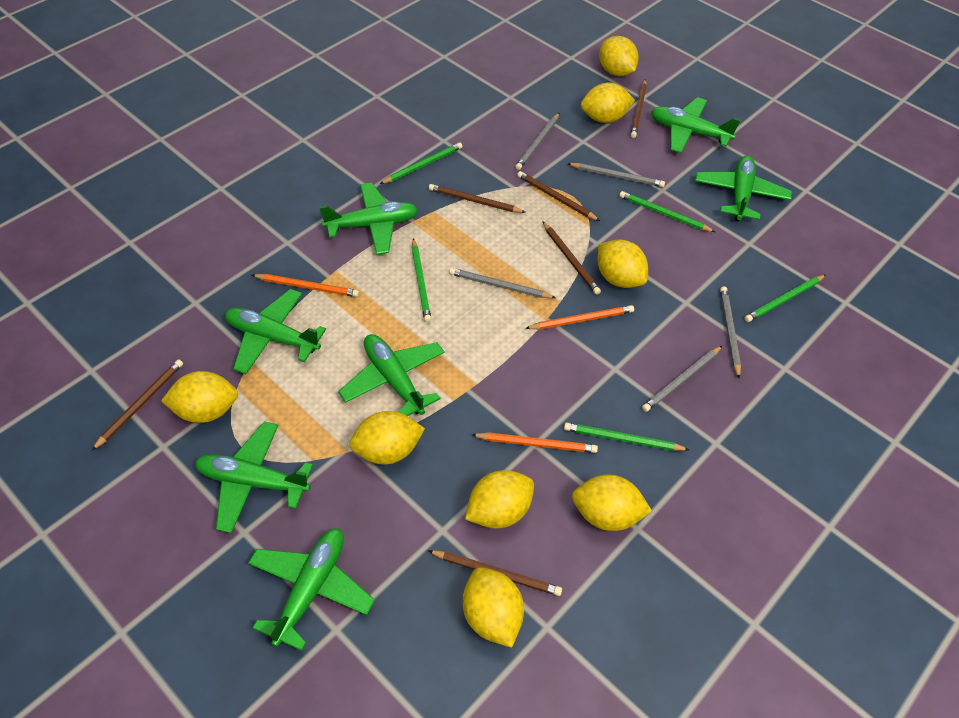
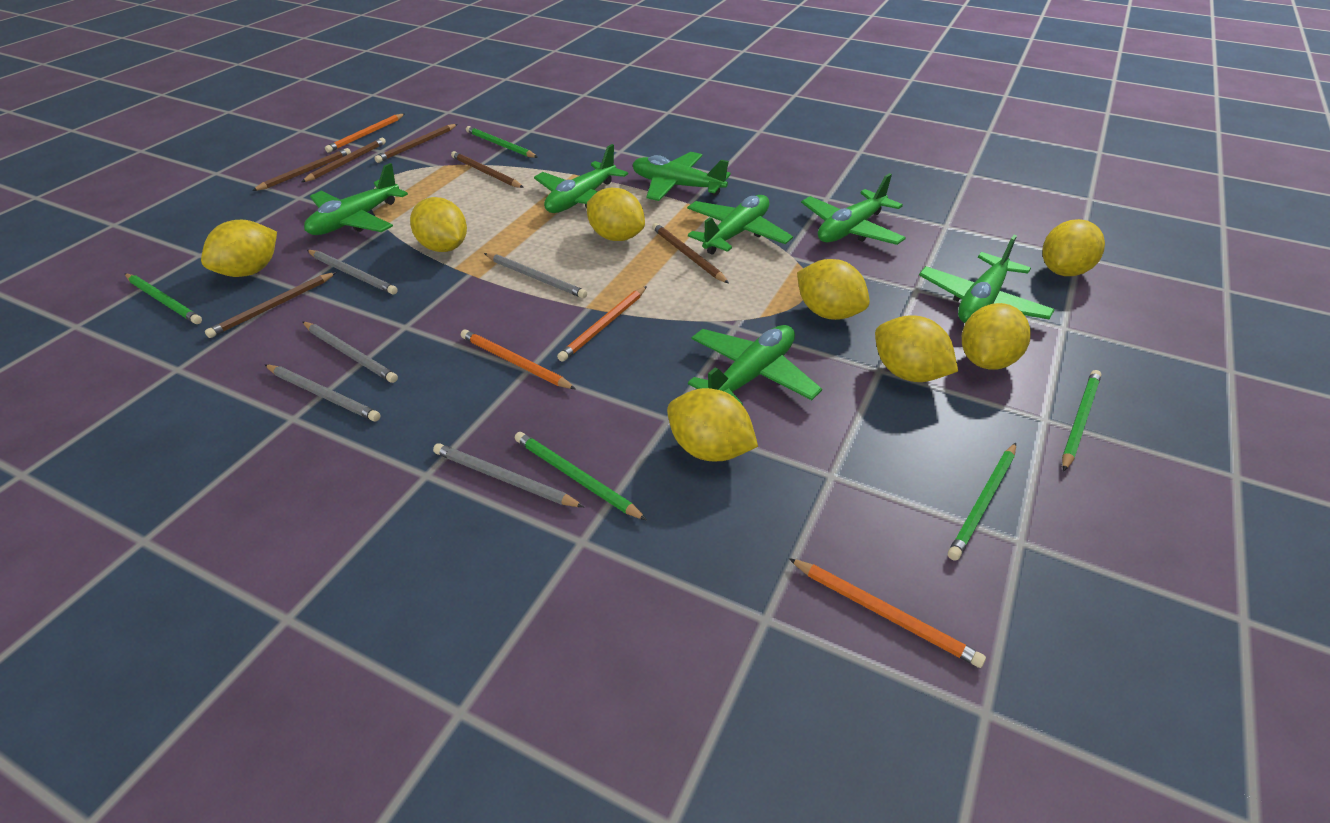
orange pencil: [252,274,359,297] [471,432,598,453] [525,305,634,330] = 3 -> [325,114,405,153] [461,329,576,389] [557,286,647,362] [789,558,986,668] = 4

